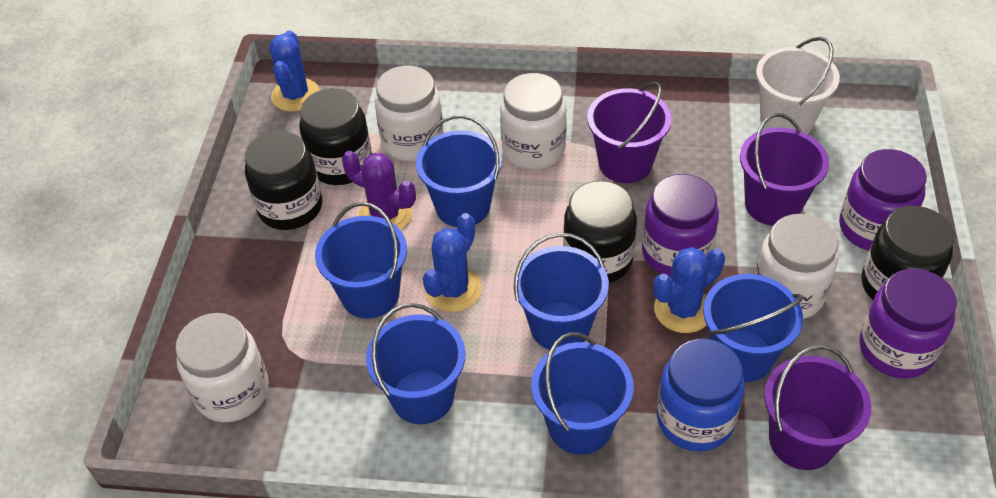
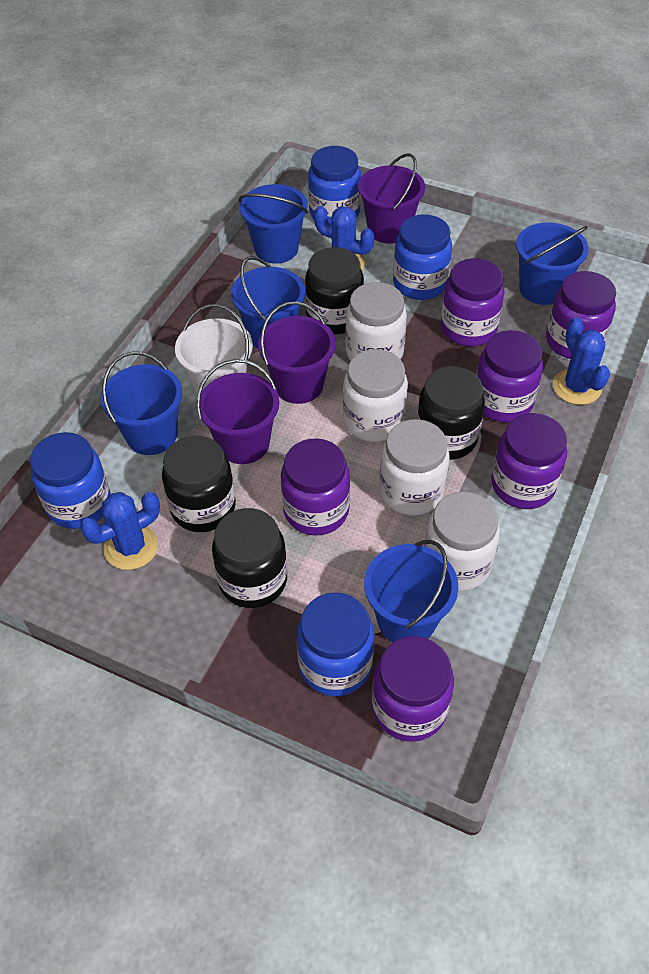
blue bucket: [315,202,407,319] [366,303,466,424] [416,115,502,227] [514,233,609,350] [531,332,634,455] [703,274,803,382] = 6 -> [101,351,182,455] [231,256,305,348] [239,184,308,264] [364,540,458,642] [516,223,589,305] = 5
blue jar: [657,339,745,452] = 1 -> [30,432,111,529] [297,592,374,696] [308,146,361,223] [393,214,452,300] = 4
purple cactus: [342,151,416,230] = 1 -> none = 0
purple jar: [642,174,719,277] [839,149,927,251] [859,269,957,378] = 3 -> [281,438,350,536] [372,636,454,742] [441,258,505,346] [476,330,543,422] [491,413,567,509] [546,271,616,359] = 6

